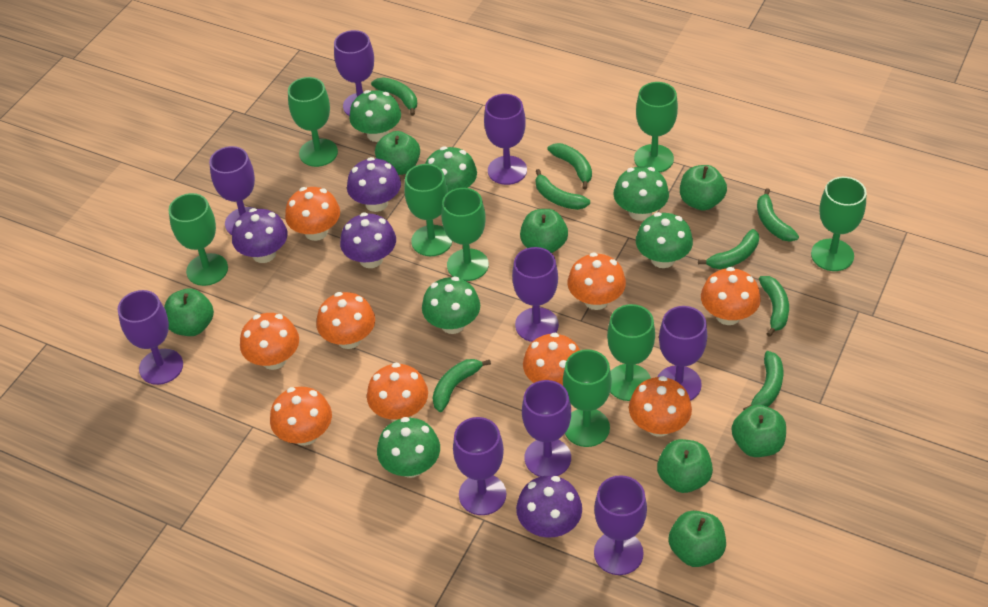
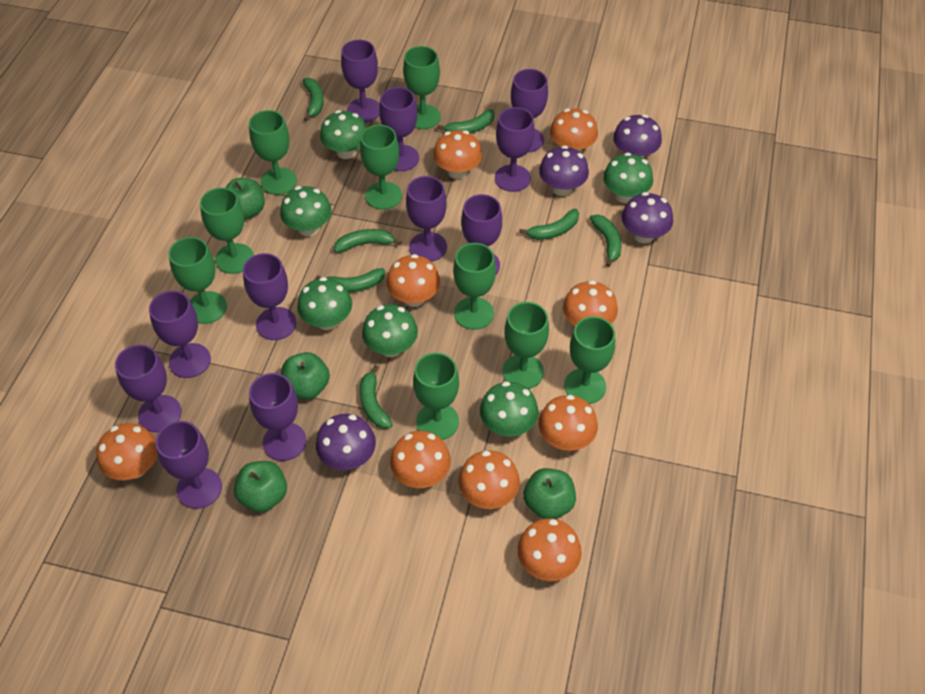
green apple: [164,288,214,336] [375,131,420,175] [520,209,568,253] [657,439,713,493] [668,511,726,567] [680,165,727,211] [732,405,786,457] = 7 -> [226,178,265,220] [234,461,287,512] [281,352,330,400] [524,468,576,519] = 4
green banana: [371,77,417,116] [432,359,491,412] [536,169,590,210] [547,143,592,189] [698,229,759,269] [743,351,783,410] [757,188,799,242] [759,276,789,337] = 8 -> [303,78,324,121] [316,268,385,292] [334,229,401,253] [360,365,393,429] [437,109,495,134] [519,209,579,240] [590,215,622,267] = 7
green goblet: [169,193,228,286] [288,77,338,167] [405,164,452,256] [441,188,489,281] [563,349,612,447] [607,304,655,401] [634,82,678,173] [811,177,867,271] = 8 -> [169,237,227,324] [200,188,254,274] [249,110,297,195] [360,125,402,210] [403,46,441,129] [413,353,459,440] [453,243,496,330] [502,302,549,389] [564,316,615,404] = 9
purple goblet: [118,290,183,385] [209,146,257,235] [334,30,374,116] [453,417,506,515] [484,94,527,185] [512,247,559,342] [522,380,571,477] [594,475,647,575] [658,306,707,401] = 9 -> [115,345,182,432] [149,291,211,378] [155,421,222,509] [243,253,296,340] [249,373,307,461] [341,40,380,122] [379,87,419,171] [406,176,447,262] [461,194,502,274] [495,107,535,192] [511,69,548,153] = 11

